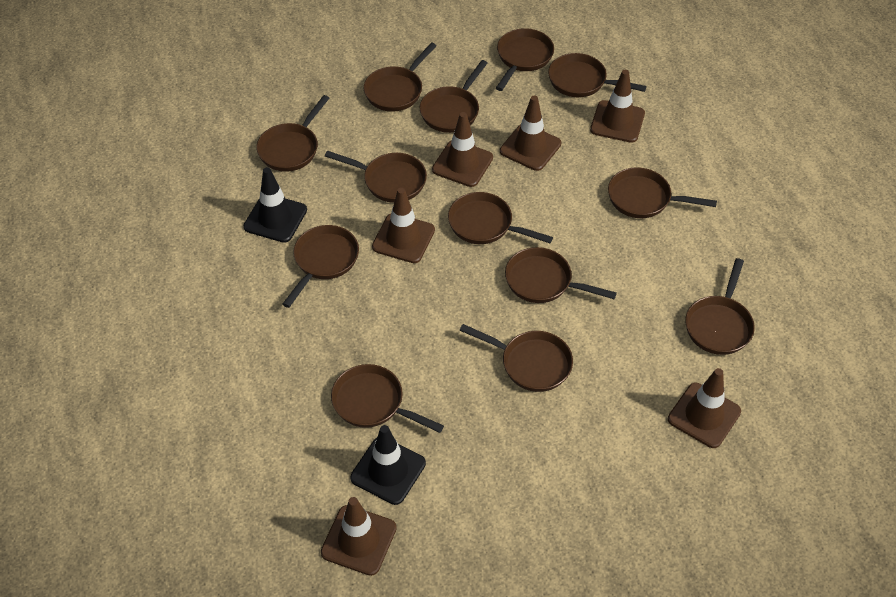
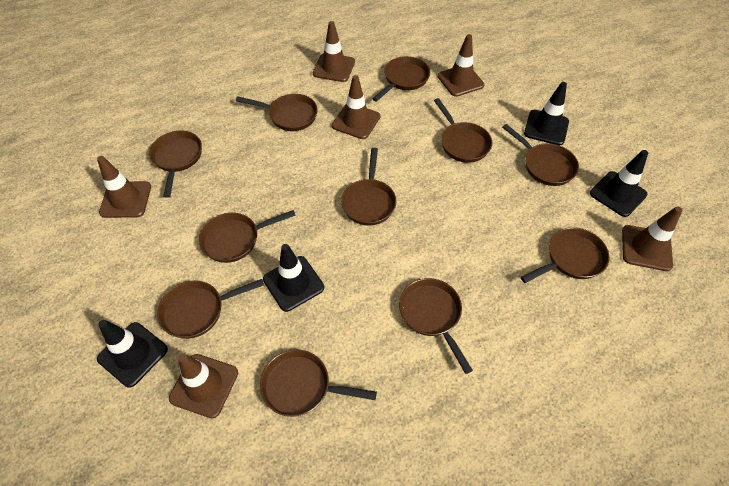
black traffic cone: [243,167,307,243] [350,425,426,505] = 2 -> [97,320,168,388] [263,244,324,312] [524,82,569,145] [590,150,648,217] = 4
brown pan: [256,95,329,172] [282,225,359,308] [325,151,427,203] [331,364,444,433] [364,42,437,111] [420,60,487,133] [448,192,553,244] [459,324,573,392] [496,28,554,91] [505,247,617,303] [548,53,647,97] [608,167,717,218] [685,258,755,355] = 13 -> [149,131,202,198] [157,279,264,339] [199,210,296,263] [236,94,318,131] [260,350,377,417] [341,148,396,225] [372,56,430,102] [399,278,473,374] [434,98,492,163] [502,124,579,186] [521,227,610,283] = 11

